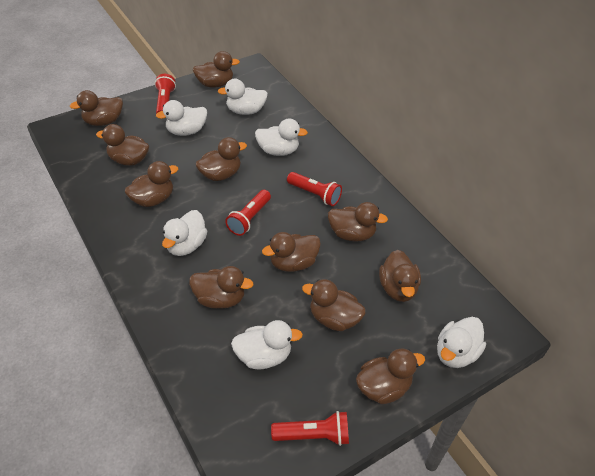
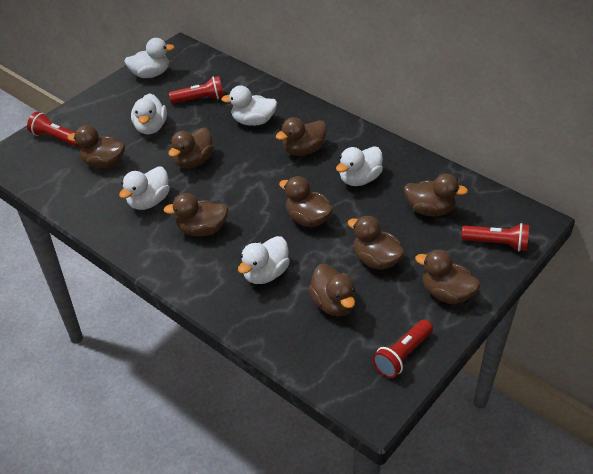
brown duck: [70,90,123,126] [96,124,149,166] [125,161,178,207] [189,266,254,309] [192,51,240,88] [196,137,247,181] [262,232,321,272] [302,279,366,331] [328,202,388,242] [356,348,425,404] [379,250,421,302] = 11 -> [68,125,125,168] [163,193,228,237] [168,128,214,169] [276,117,327,156] [279,176,333,227] [308,264,356,317] [348,216,405,270] [404,174,468,216] [415,250,480,304] = 9

